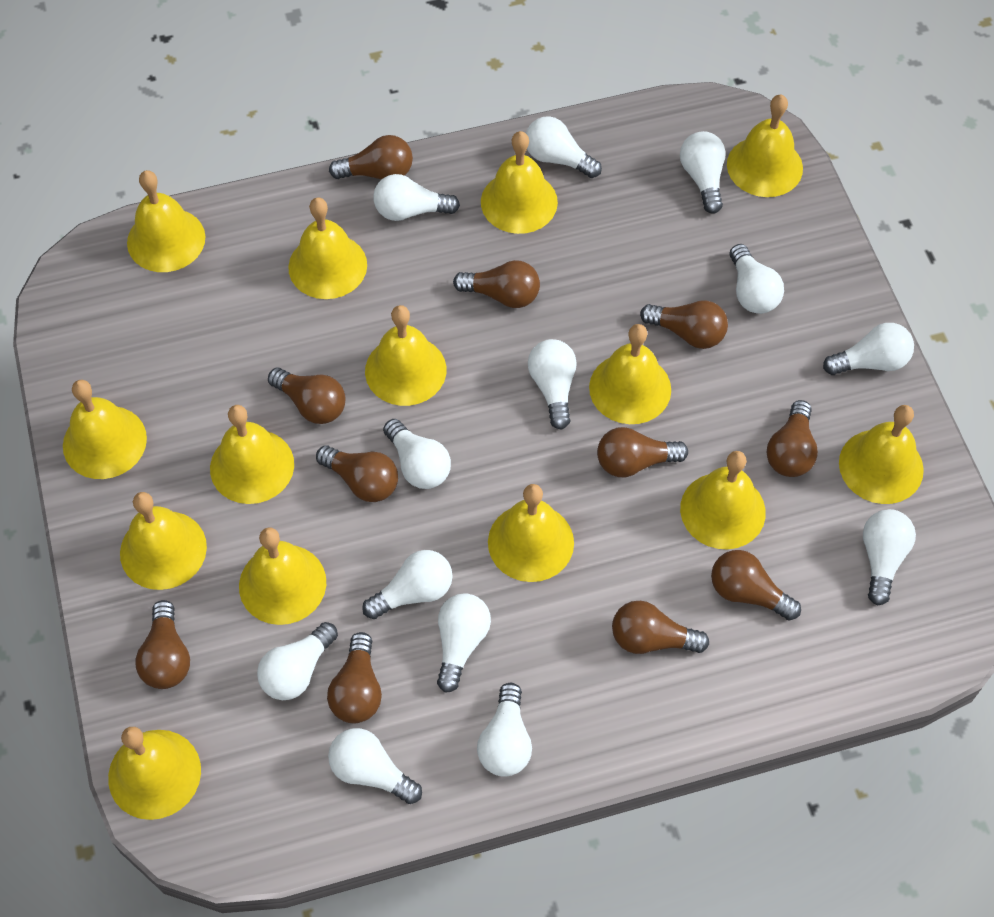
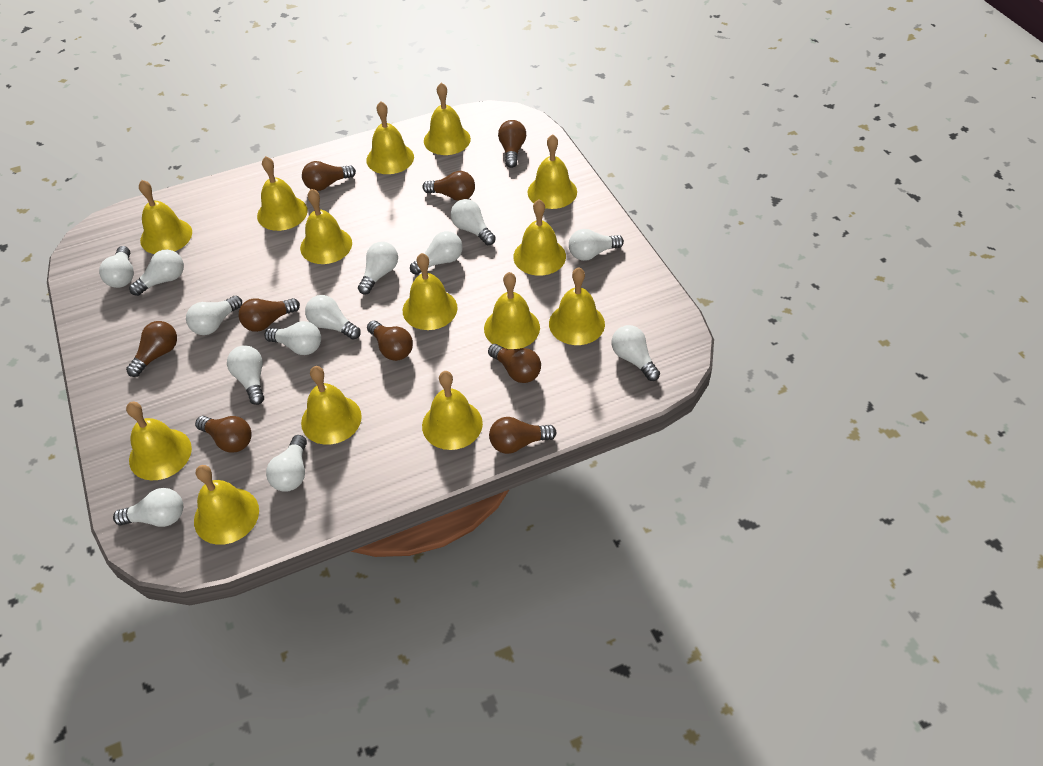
brown light bulb: [135,600,190,689] [268,368,345,424] [316,445,398,502] [327,632,382,723] [329,135,413,179] [453,260,540,308] [597,427,688,477] [612,601,709,654] [640,300,728,349] [711,550,801,621] [766,400,818,477] = 11 -> [126,321,177,377] [195,416,252,453] [239,298,300,332] [302,161,356,191] [367,321,413,361] [423,171,475,201] [488,344,541,383] [489,417,557,454] [498,120,526,168] = 9

